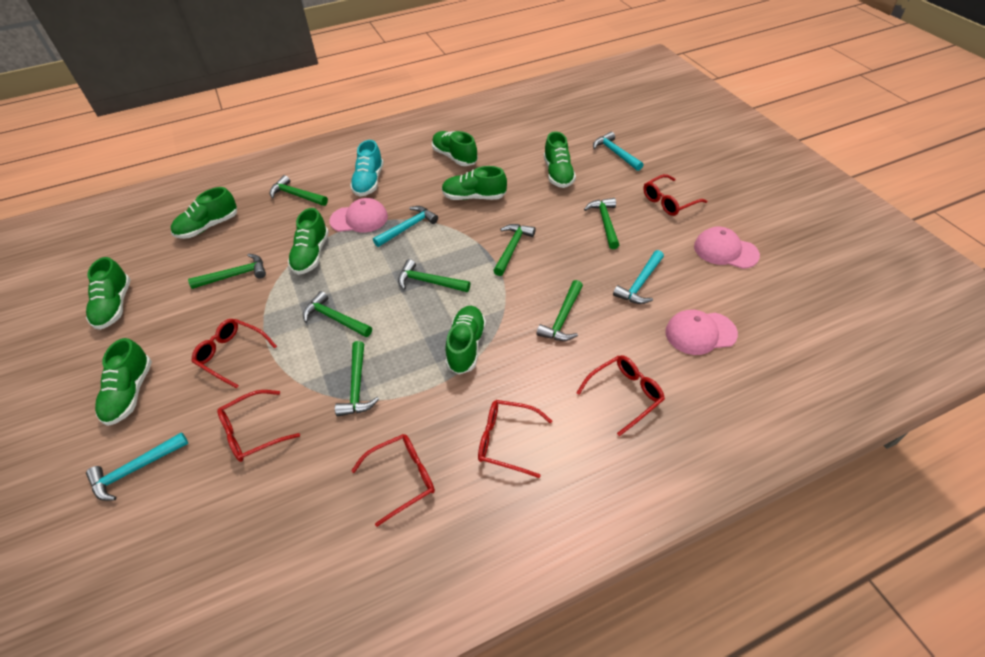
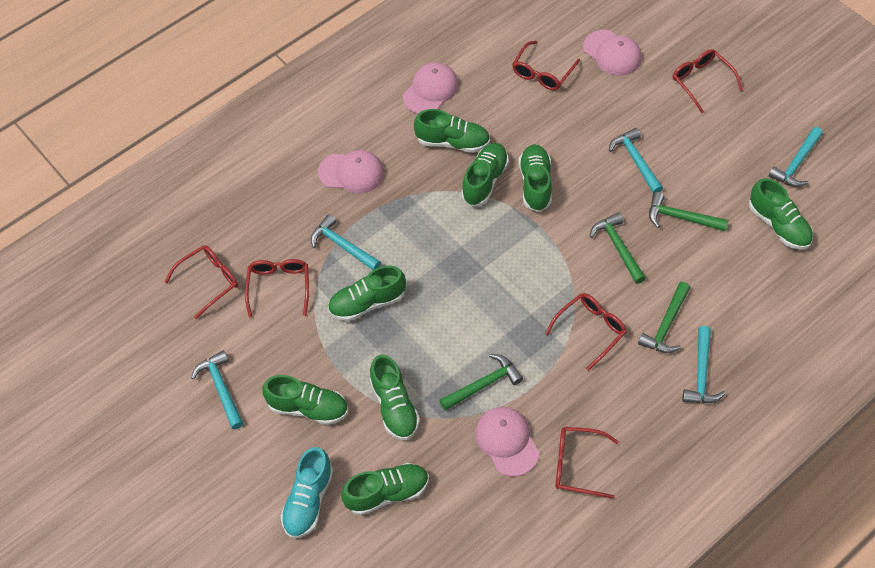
green hammer: [188,254,266,289] [270,175,328,206] [303,291,372,337] [335,341,379,416] [398,259,470,292] [493,224,536,276] [536,280,583,341] [584,198,619,249] = 8 -> [439,354,523,411] [590,212,646,284] [638,282,690,353] [649,192,728,231] = 4
pink cap: [329,198,388,233] [665,310,738,355] [694,227,760,269] = 3 -> [318,150,384,194] [403,62,459,114] [475,407,539,477] [583,30,642,76] = 4
turquoise hammer: [86,432,188,501] [373,206,438,247] [593,132,643,171] [613,250,664,304] = 4 -> [191,350,244,429] [311,214,381,270] [609,128,663,193] [682,326,726,403] [769,127,823,187] = 5

